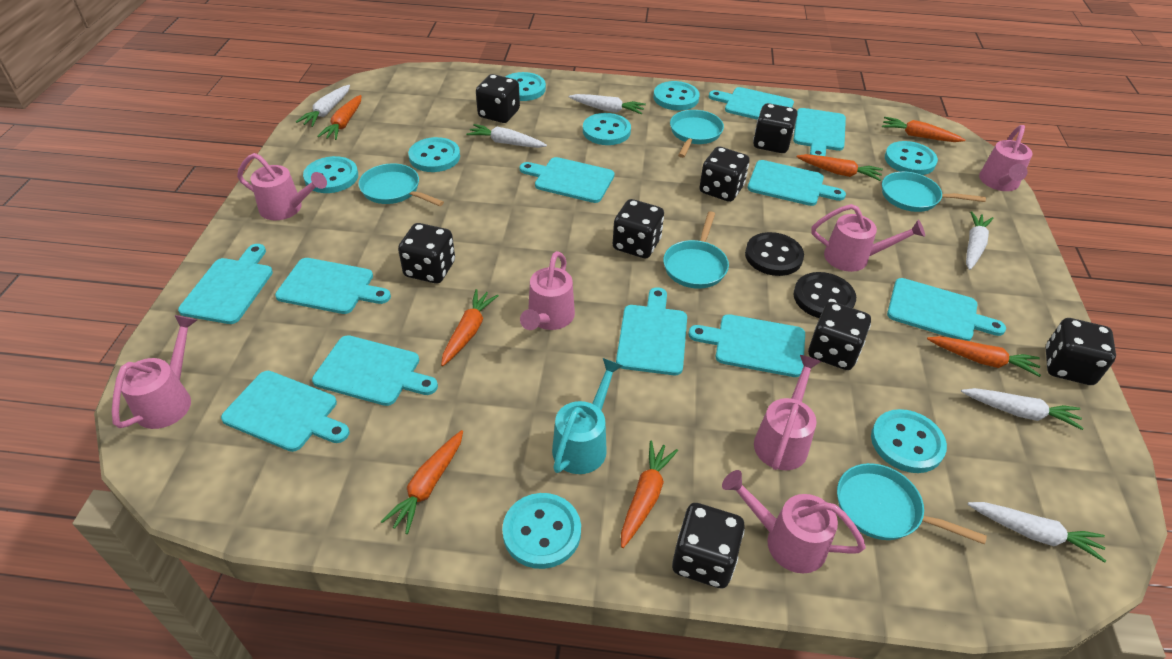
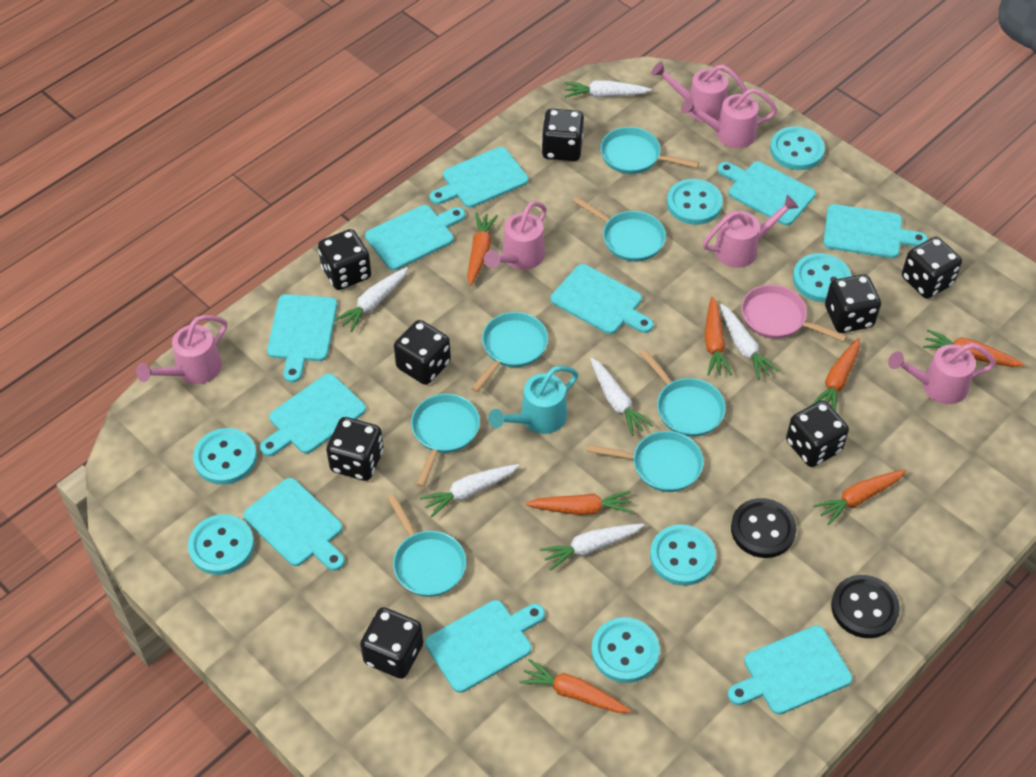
pink pan: none = 0 -> [741,285,847,342] = 1
pink watering can: [112,315,197,429] [237,153,327,220] [520,251,575,330] [722,470,866,573] [754,355,821,470] [811,204,925,272] [979,125,1033,191] = 7 -> [136,315,227,384] [484,201,547,270] [651,61,747,122] [681,88,777,148] [703,195,799,268] [888,343,996,404] = 6
turquoise button: [303,156,358,193] [408,137,460,172] [502,493,581,569] [505,72,546,101] [583,113,631,145] [653,81,700,111] [871,409,947,473] [885,141,938,175] = 8 -> [188,514,254,575] [193,428,257,485] [591,617,660,683] [650,524,716,586] [667,179,723,225] [770,126,825,170] [793,253,851,302] = 7
turquoise cutting board: [178,244,273,324] [221,371,349,452] [275,258,391,314] [312,335,438,406] [520,157,614,203] [616,287,687,375] [688,314,805,377] [709,87,794,119] [748,160,846,206] [793,108,846,156] [887,278,1006,341] = 11 -> [243,478,345,571] [260,373,366,456] [267,294,337,383] [365,205,465,270] [425,600,545,693] [430,147,528,208] [551,264,654,334] [718,162,816,226] [728,626,852,715] [823,204,928,258] = 10
turquoise pan: [359,163,444,206] [663,211,729,289] [670,110,724,158] [837,463,987,544] [882,171,986,212] = 5 -> [387,494,466,597] [411,394,480,487] [471,312,548,392] [573,196,666,262] [587,431,703,492] [600,127,699,174] [640,349,726,437] = 7

